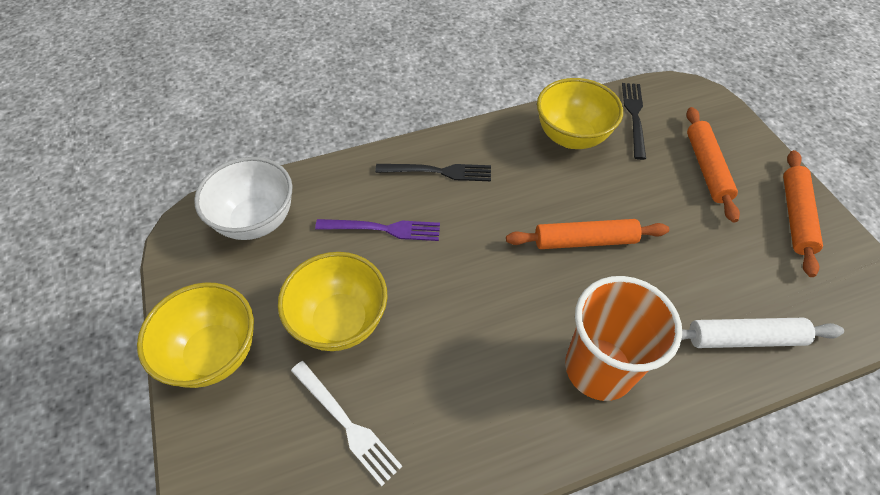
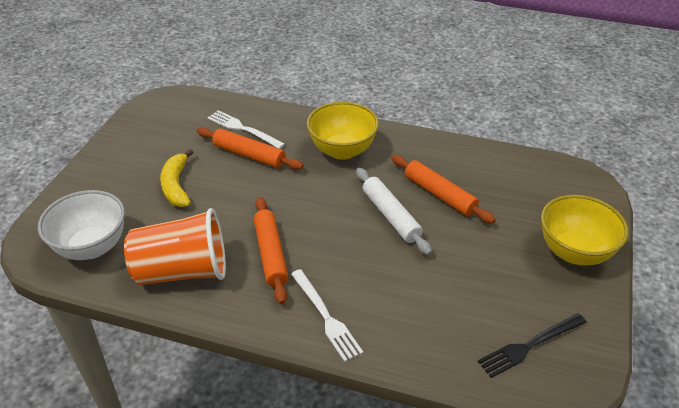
black fork: [375,164,491,181] [622,83,646,160] = 2 -> [478,313,586,378] = 1
purple fork: [315,219,440,241] = 1 -> none = 0
white fork: [291,361,402,486] = 1 -> [208,110,285,149] [291,269,363,362] = 2
yellow banana: none = 0 -> [160,149,194,207] = 1
yellow bowl: [137,282,254,388] [278,252,387,351] [537,78,623,149] = 3 -> [307,101,379,160] [541,195,629,266] = 2

